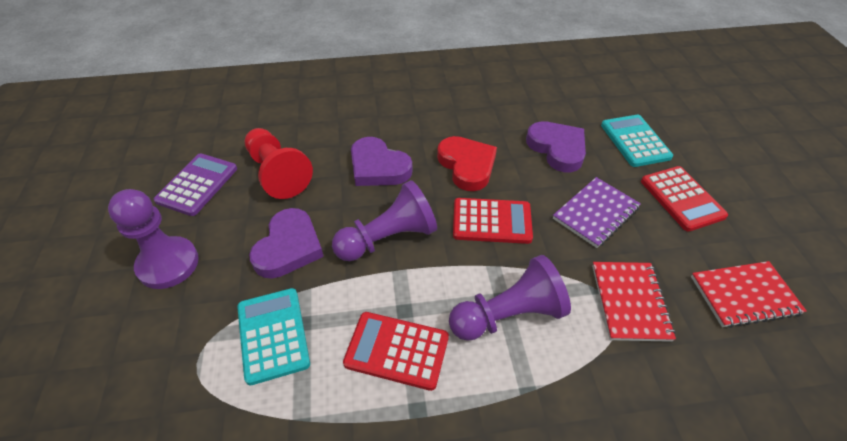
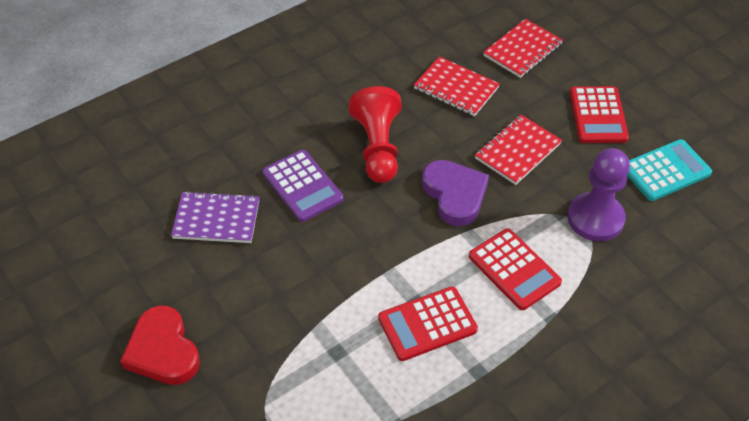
purple heart: [249,208,324,279] [351,137,413,186] [526,121,586,172] = 3 -> [422,160,489,226] = 1
purple pawn: [108,189,199,289] [332,180,437,261] [449,255,571,341] = 3 -> [568,148,630,242] = 1
red notebook: [592,262,676,342] [691,261,807,328] = 2 -> [414,56,500,116] [475,115,562,185] [483,19,563,78] = 3
turquoise calculator: [237,288,310,385] [601,115,673,167] = 2 -> [627,139,712,201] = 1

